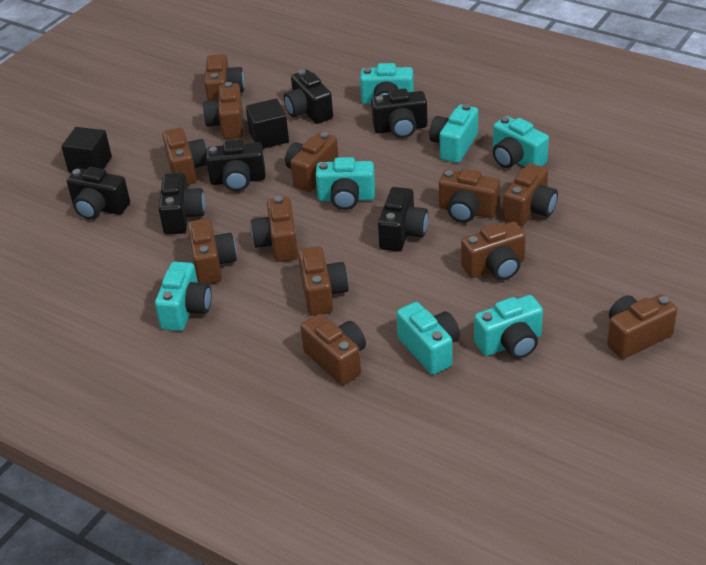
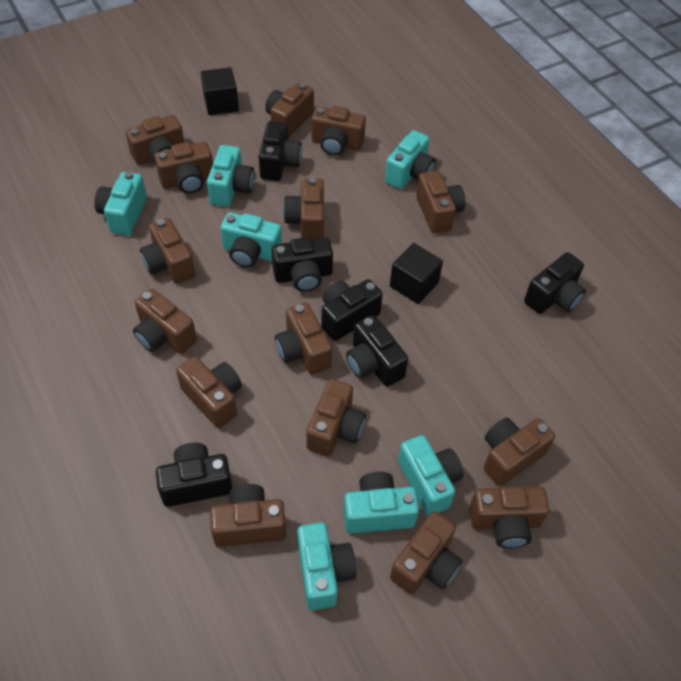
brown camera: [162,128,207,185] [188,219,237,284] [203,82,243,139] [204,54,245,101] [251,196,298,262] [285,132,339,192] [298,246,349,316] [301,314,366,385] [439,168,500,223] [461,222,526,280] [503,163,558,226] [607,294,677,359] = 12 -> [126,115,184,165] [133,289,197,354] [140,218,195,284] [154,142,213,194] [176,356,242,428] [210,484,286,547] [265,83,314,138] [275,303,332,375] [283,177,324,239] [306,379,366,457] [311,106,366,156] [390,511,463,594] [416,171,466,233] [469,487,550,548] [484,418,555,486] = 15

